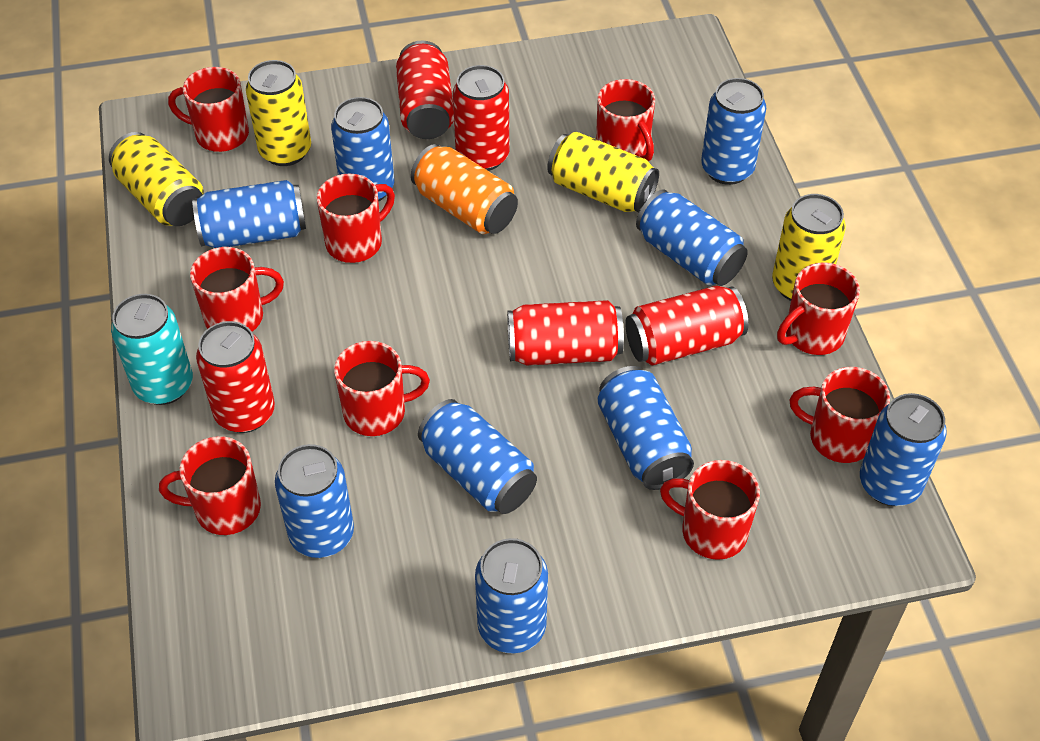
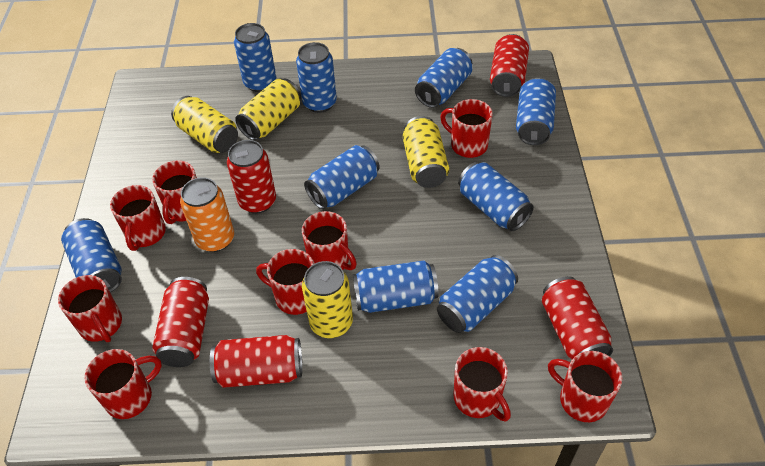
turquoise can: [111,294,193,405] = 1 -> none = 0

